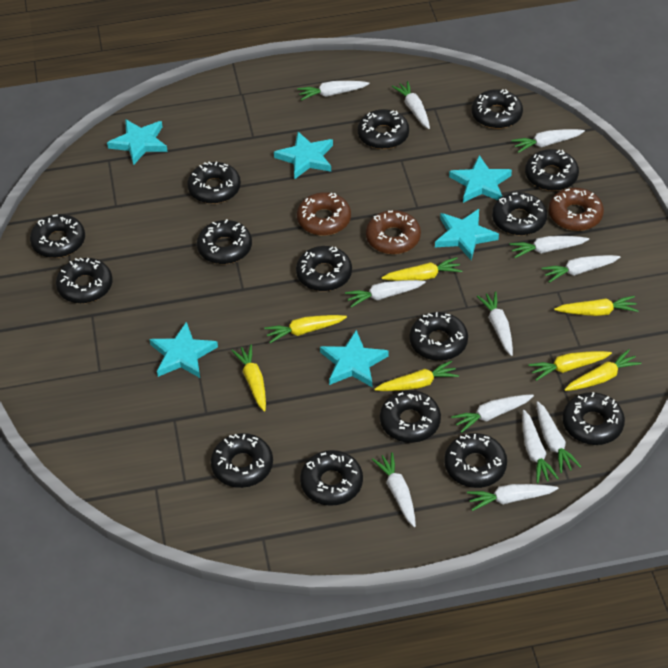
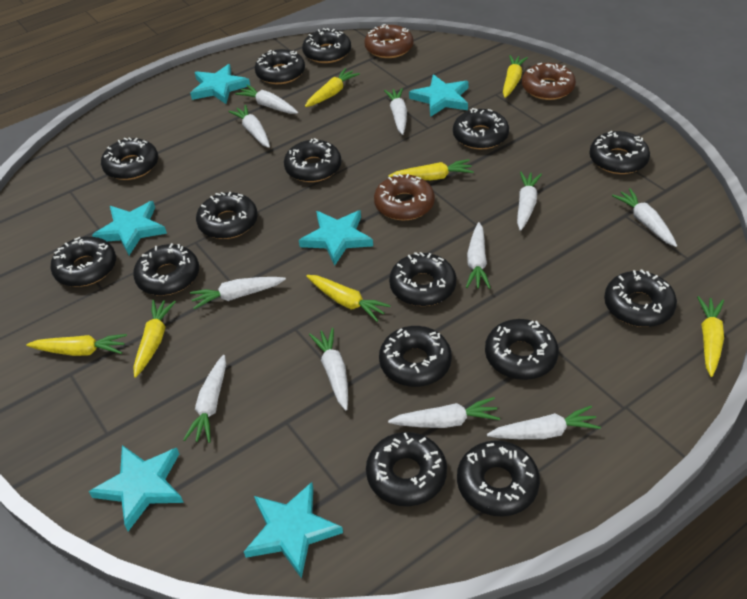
white carrot: [297,81,370,101] [345,280,426,307] [372,452,416,527] [392,81,430,129] [451,395,534,433] [467,484,559,511] [477,291,513,356] [509,236,589,258] [511,129,585,153] [522,410,559,483] [536,401,581,473] [542,255,620,283] = 12 -> [183,355,226,443] [190,277,286,309] [228,105,270,148] [235,85,298,114] [309,328,348,410] [384,88,407,135] [388,397,500,428] [466,222,491,289] [487,406,601,439] [517,172,542,231] [612,188,677,247] = 11

